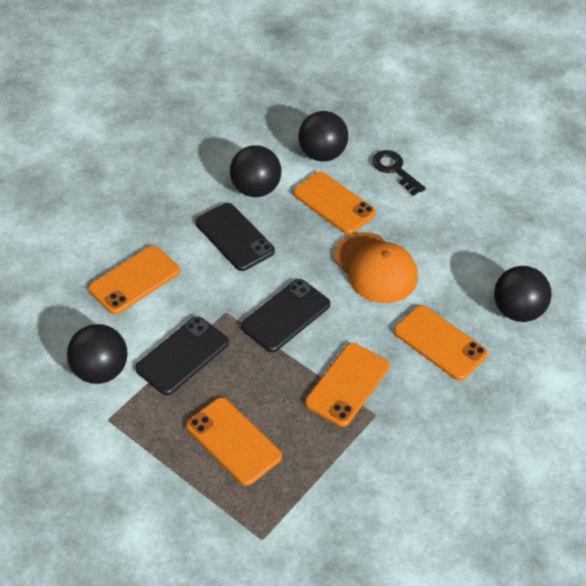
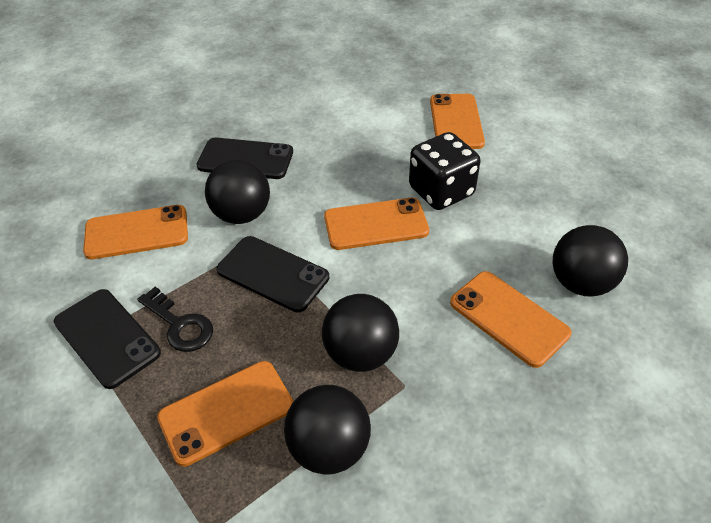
black dice: none = 0 -> [409,132,480,210] = 1
orange cap: [334,232,418,303] = 1 -> none = 0

